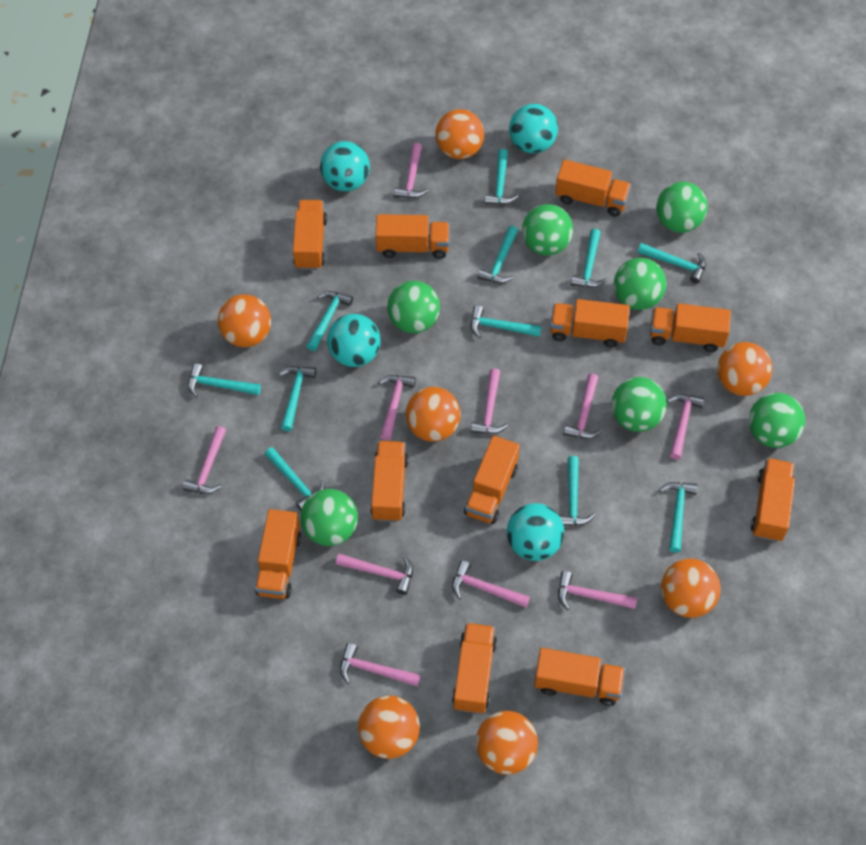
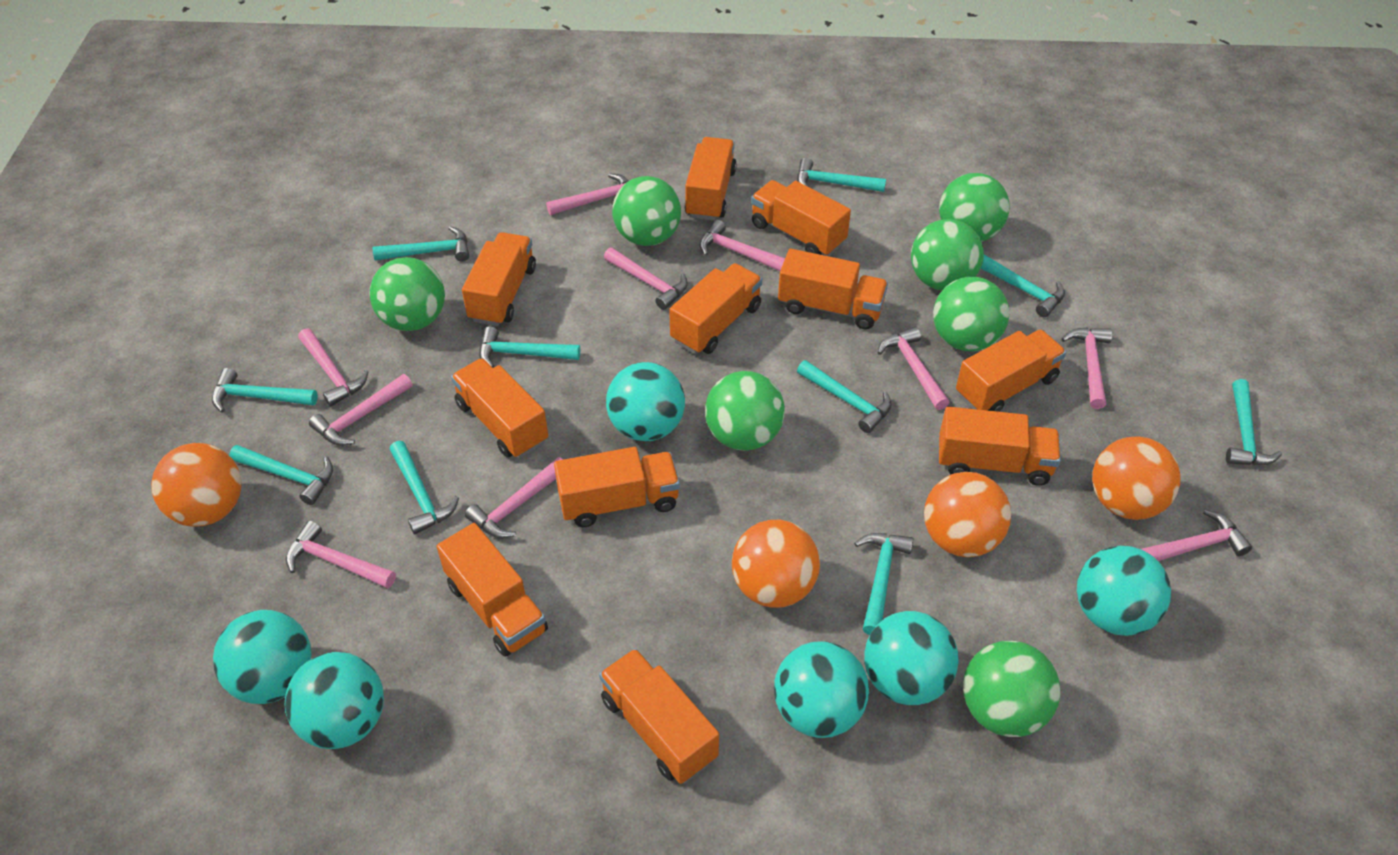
orange ball: [218,294,271,347] [358,696,420,759] [406,387,461,442] [435,109,484,159] [476,711,538,775] [661,559,721,618] [717,342,773,396] = 7 -> [151,443,242,527] [732,520,820,608] [924,472,1011,557] [1092,436,1180,520] = 4
turquoise ball: [320,141,370,191] [327,314,381,367] [507,503,564,561] [509,104,558,154] = 4 -> [213,610,312,704] [285,652,384,749] [606,362,685,441] [774,641,869,738] [864,611,959,705] [1077,546,1171,636] = 6
turquoise hammer: [188,363,261,397] [264,447,325,511] [279,366,316,431] [307,291,353,351] [471,305,542,338] [478,226,518,283] [484,149,518,205] [558,456,595,526] [571,229,606,288] [638,243,706,284] [659,482,698,553] = 11 -> [212,368,318,412] [229,445,333,505] [373,226,469,262] [389,441,459,534] [480,326,580,368] [797,158,886,192] [797,360,892,433] [854,533,913,635] [981,254,1065,317] [1226,379,1282,466] = 10

